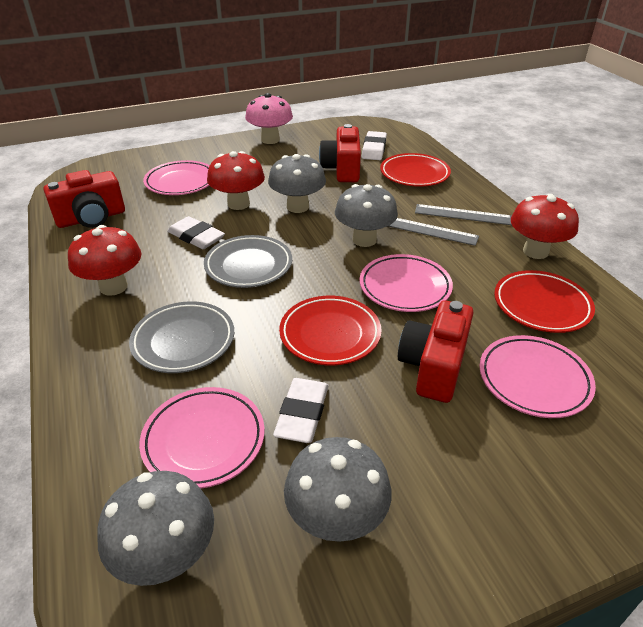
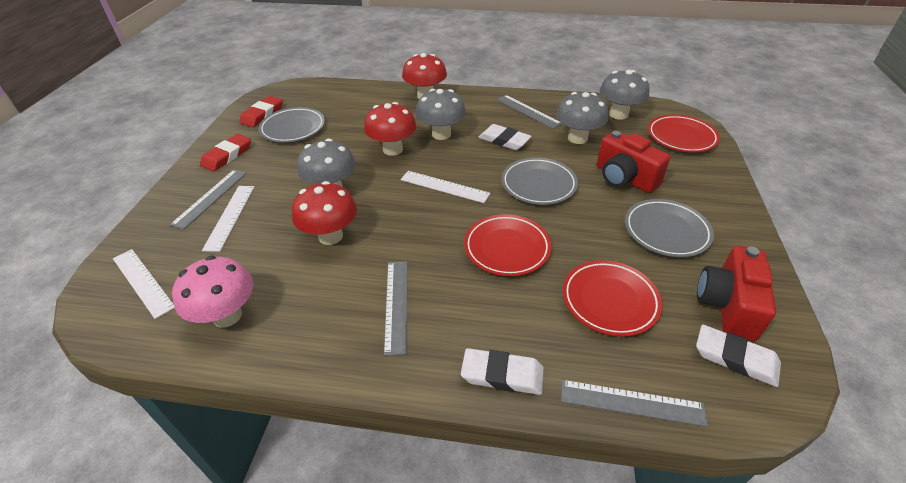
grey plate: [129,301,234,373] [204,235,292,288] = 2 -> [258,107,325,142] [501,157,578,205] [625,199,714,257] = 3
grey ruler: [388,218,479,246] [415,204,512,225] = 2 -> [170,170,247,230] [384,261,407,356] [497,95,562,129] [561,380,708,427] = 4
pink plate: [139,387,265,489] [143,160,210,195] [360,254,453,312] [479,335,596,418] = 4 -> none = 0
red camera: [44,170,125,228] [319,124,361,182] [398,300,473,403] = 3 -> [597,131,670,193] [697,246,776,341] = 2
red eraser: none = 0 -> [200,134,251,171] [239,96,283,127] = 2
white ruler: none = 0 -> [113,249,175,319] [202,186,255,252] [401,171,491,203] = 3

